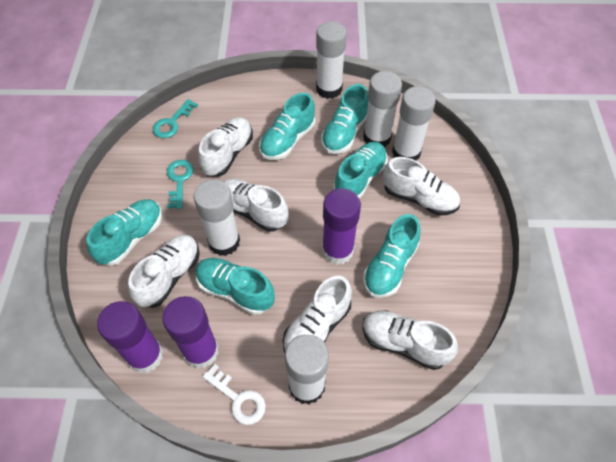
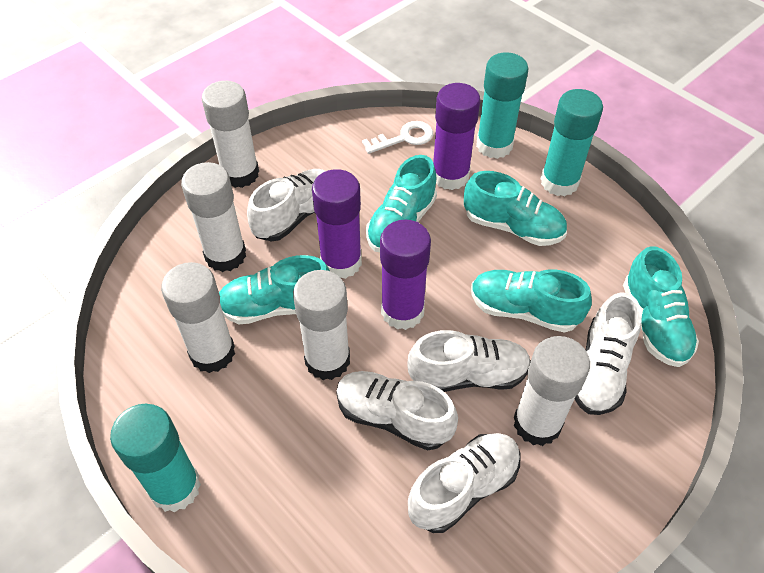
turquoise glue stick: none = 0 -> [110,404,201,512] [476,52,529,159] [541,89,603,196] = 3
turquoise key: [153,99,198,138] [167,160,193,209] = 2 -> none = 0
turquoise shoe: [86,199,162,266] [195,258,275,315] [259,93,315,160] [321,84,369,154] [333,142,388,199] [363,214,421,298] = 6 -> [219,255,330,324] [366,155,437,252] [464,171,567,246] [471,270,592,333] [623,246,699,367] = 5
white shoe: [128,234,200,308] [198,117,253,176] [223,179,289,232] [283,276,352,353] [362,310,458,370] [383,157,460,215] = 6 -> [247,169,326,242] [336,371,458,450] [407,330,531,392] [408,433,521,533] [575,292,642,415] = 5

